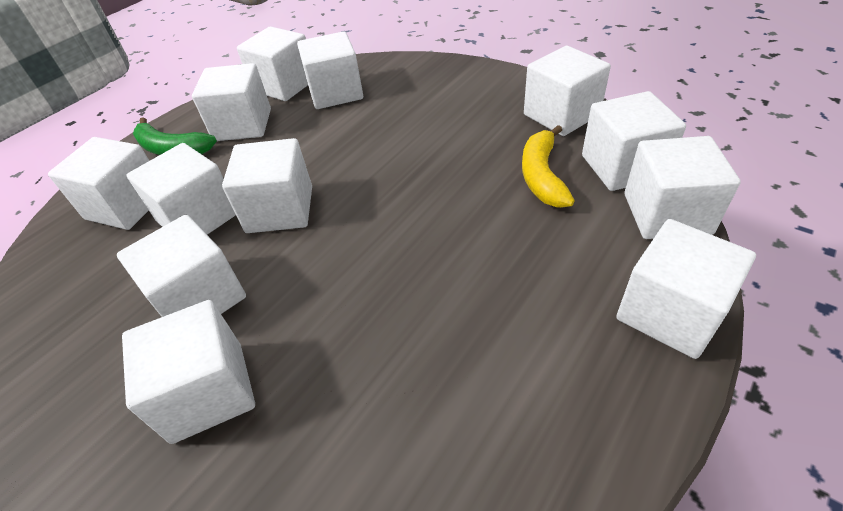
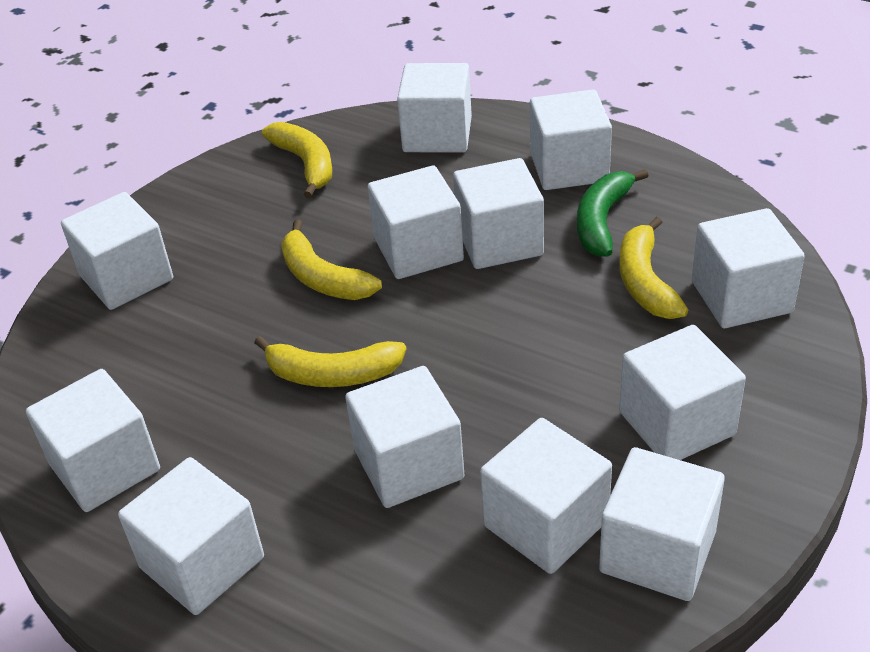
yellow banana: [522,125,575,208] = 1 -> [254,336,406,387] [262,122,333,198] [281,220,382,300] [619,216,688,319] = 4

